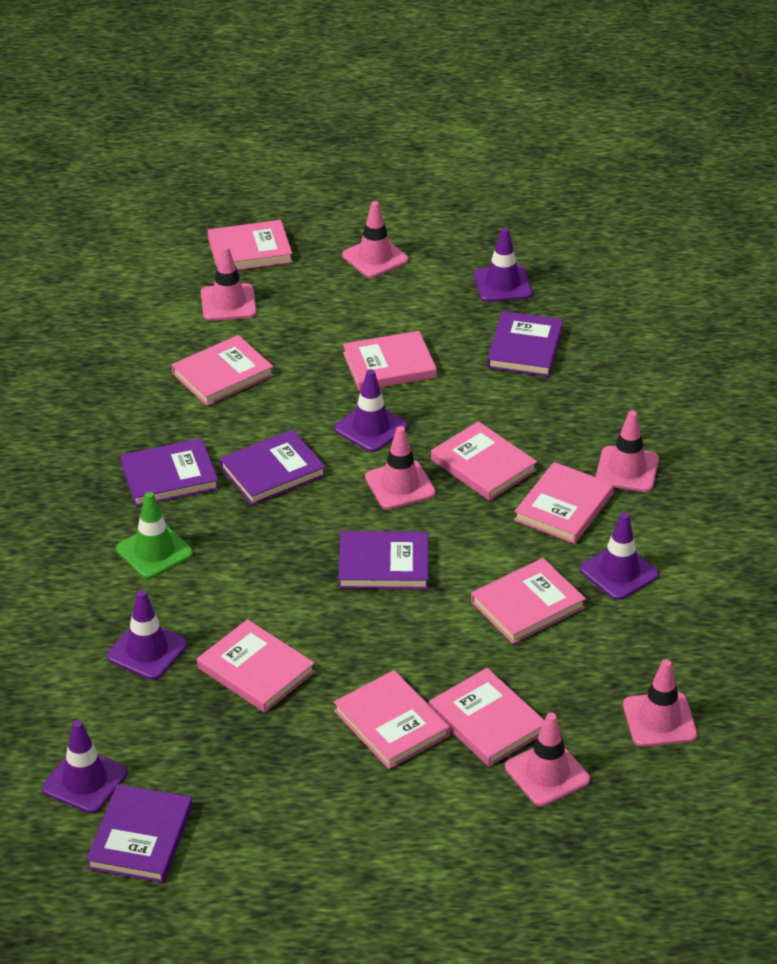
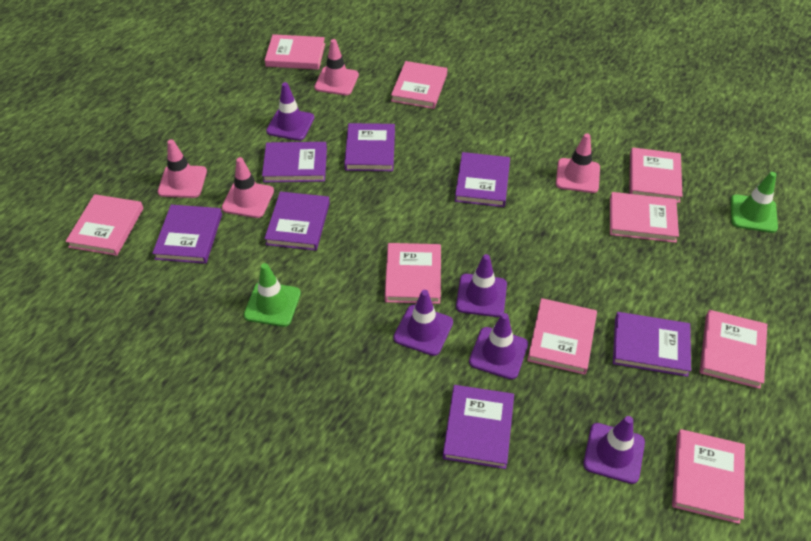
green traffic cone: [116,492,193,579] = 1 -> [244,263,301,327] [731,172,778,233] = 2
pink traffic cone: [201,246,257,321] [342,201,408,278] [365,426,436,510] [505,713,590,806] [596,411,659,492] [623,659,697,747] = 6 -> [158,139,207,198] [222,157,274,218] [314,39,359,96] [556,133,600,193] = 4
purple book: [86,784,193,883] [120,438,219,507] [220,430,326,505] [339,531,428,589] [487,311,563,377] = 5 -> [152,205,222,264] [262,142,327,182] [264,192,330,251] [344,123,395,171] [443,385,514,469] [455,152,510,207] [613,312,691,377] = 7

